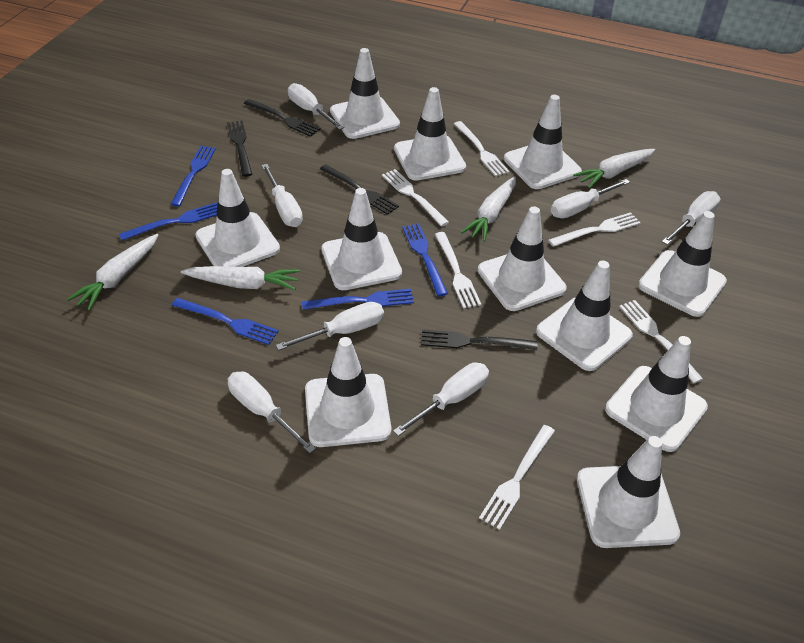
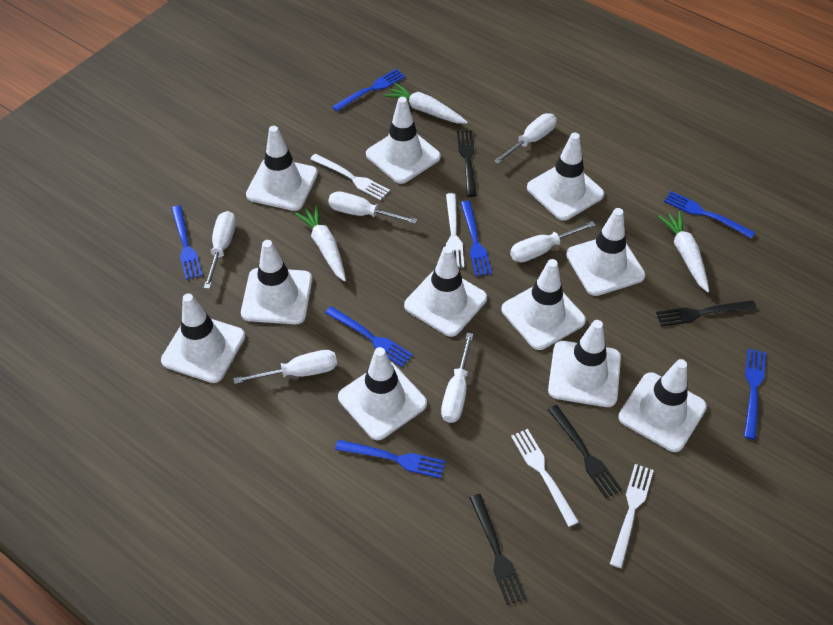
blue fork: [119,202,218,241] [170,146,216,207] [172,298,279,345] [302,289,414,310] [402,223,448,296] = 5 -> [171,205,202,280] [325,306,413,367] [332,69,405,112] [335,440,445,478] [461,201,492,276] [664,191,755,238] [744,348,766,440] = 7
white carrot: [67,234,158,311] [181,266,299,290] [461,176,516,242] [573,149,655,189] = 4 -> [295,205,346,282] [383,83,468,124] [658,211,709,292] = 3
white fork: [382,169,449,227] [435,232,481,309] [454,121,509,176] [479,425,555,530] [548,212,641,247] [619,300,703,383] = 6 -> [310,154,390,200] [446,193,464,268] [511,429,579,527] [610,464,654,568] = 4
white screwdriver: [228,372,316,453] [261,164,303,227] [276,302,384,351] [288,83,344,130] [393,363,489,436] [551,179,630,218] [662,191,720,245] = 7 -> [204,211,236,289] [233,350,337,384] [328,191,418,224] [441,333,473,423] [494,113,557,164] [510,221,596,262] = 6

